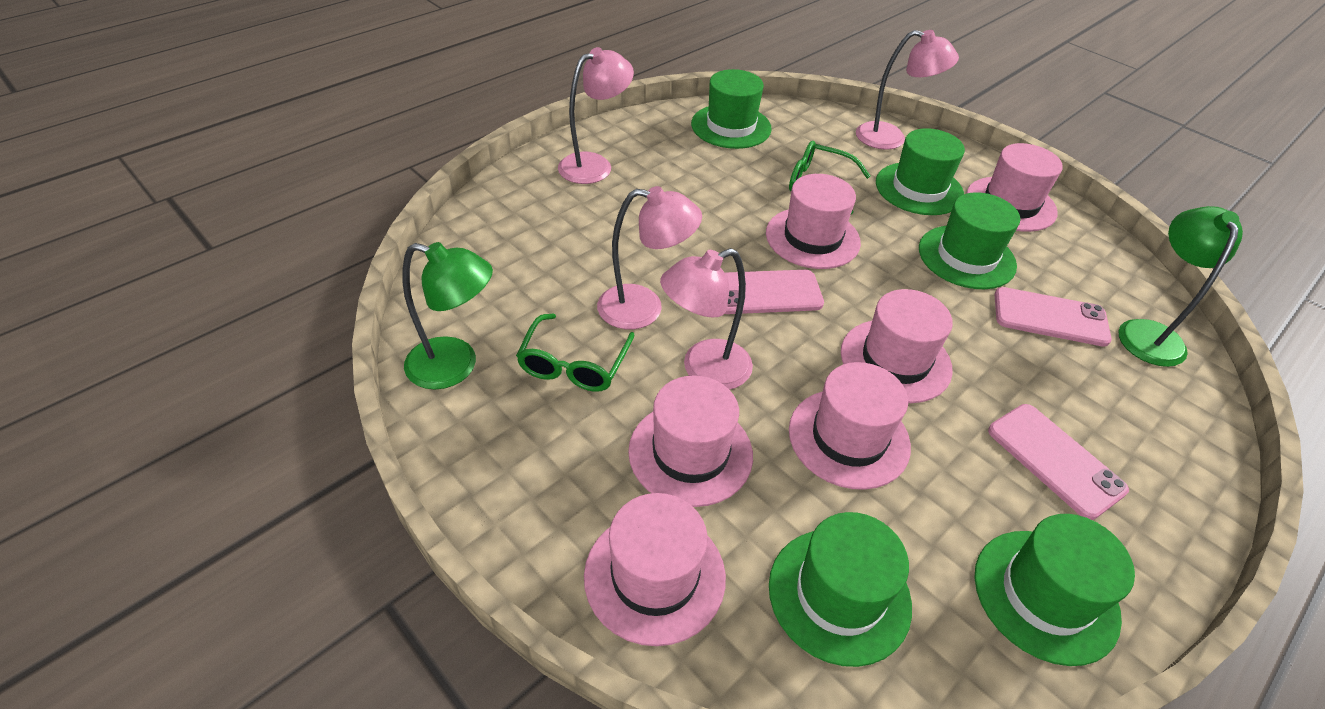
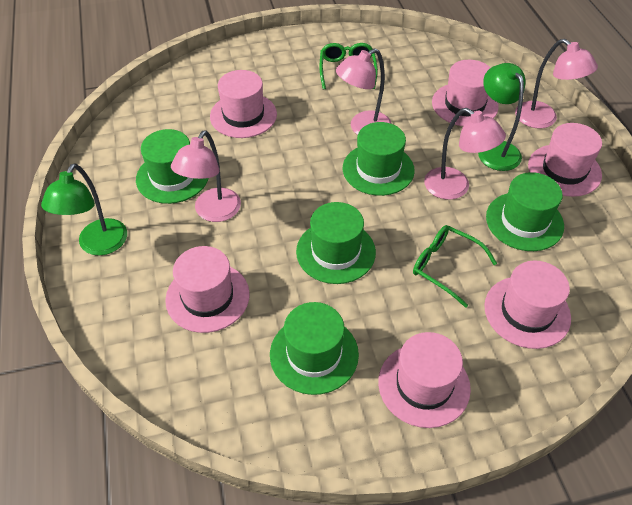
pink phone: [725,270,824,314] [988,404,1129,520] [995,287,1112,347] = 3 -> none = 0

